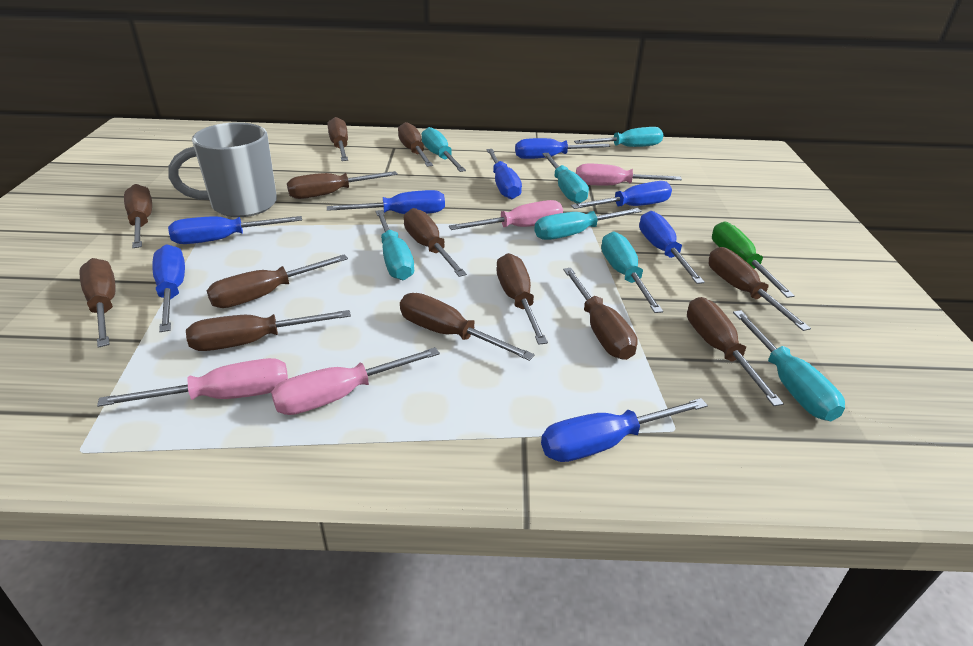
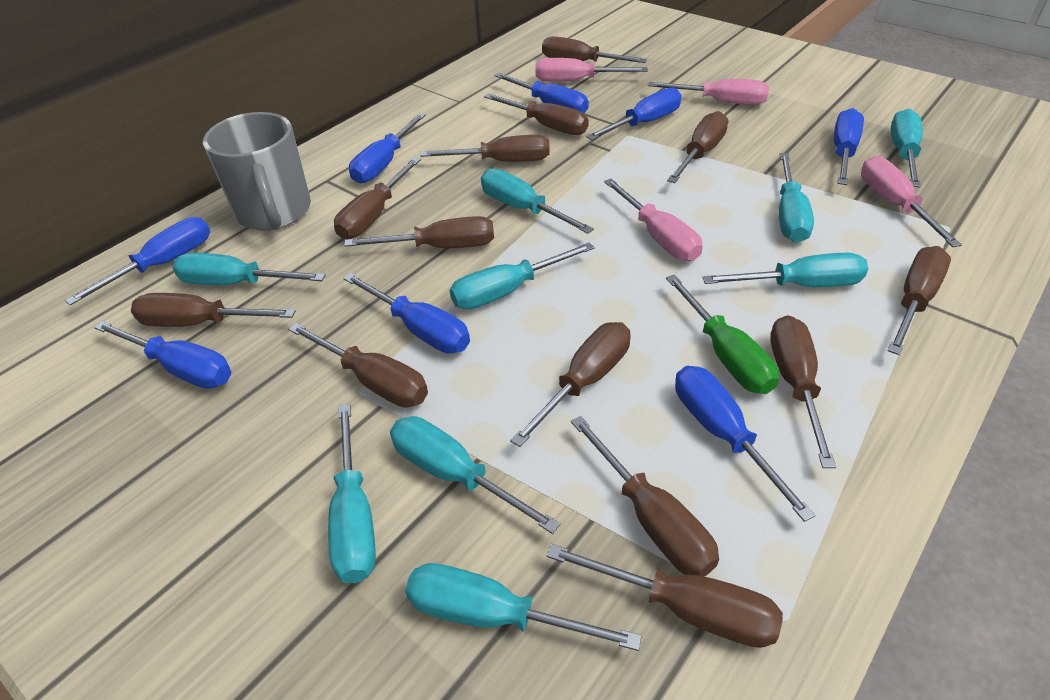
turquoise screwdriver: [375,210,414,281] [422,127,466,172] [534,208,642,240] [542,153,589,204] [574,127,663,147] [601,232,663,313] [733,310,845,421] = 7 -> [173,253,325,285] [328,404,376,583] [390,416,560,534] [405,563,641,651] [449,242,595,309] [481,169,594,234] [703,253,868,287] [779,153,814,242] [891,109,923,187] = 9

